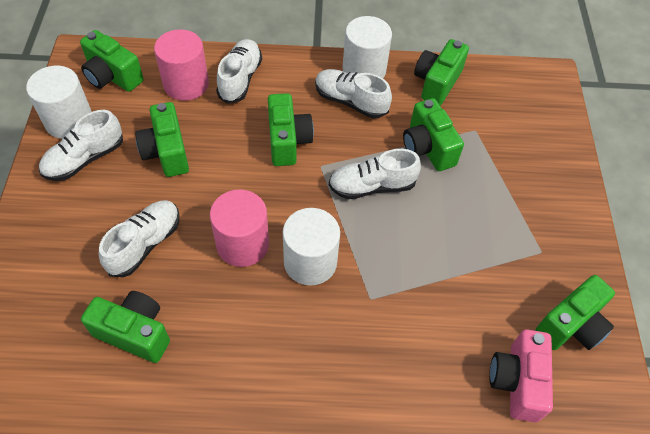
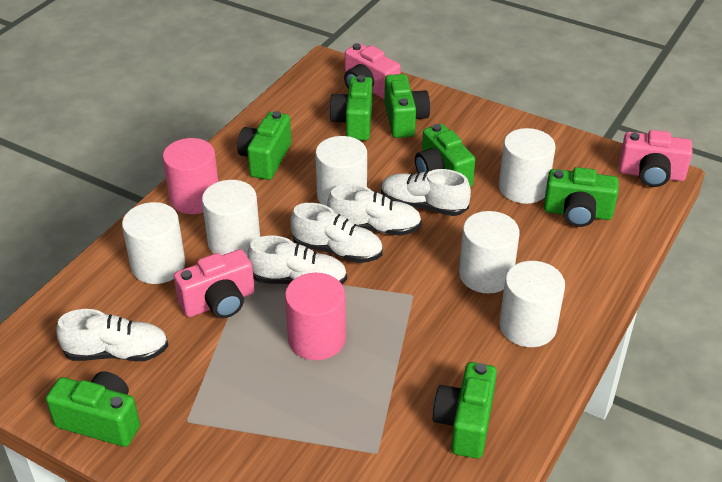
pink camera: [489,329,553,422] = 1 -> [174,249,255,318] [344,43,401,99] [619,130,693,187] = 3
white cylinder: [26,66,92,139] [283,208,340,286] [343,16,392,78] = 3 -> [122,202,185,284] [202,180,260,255] [315,136,367,206] [459,211,520,293] [499,128,555,204] [499,261,565,347] = 6

